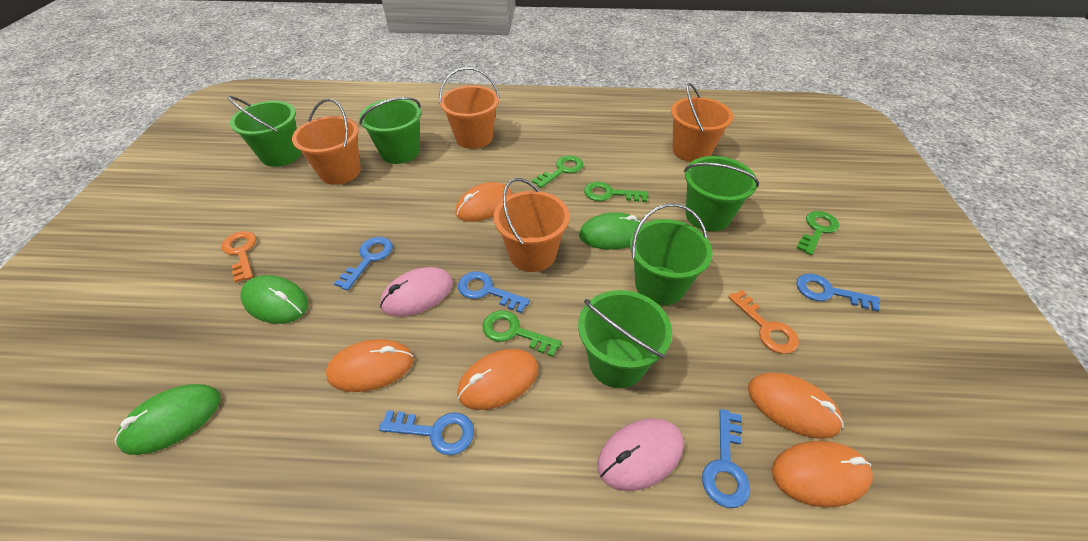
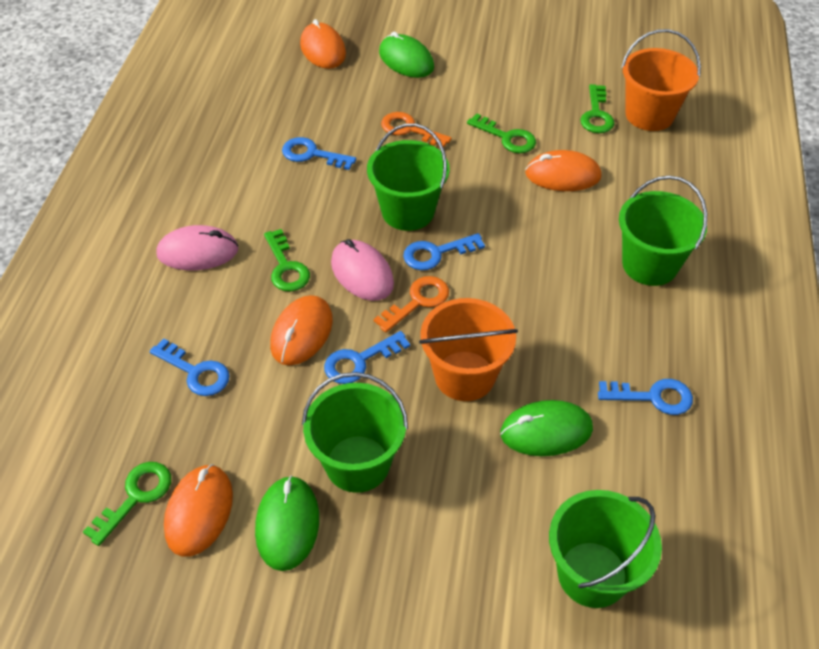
green bucket: [228,96,301,167] [359,97,421,164] [578,290,672,388] [630,203,713,305] [684,156,759,231] = 5 -> [302,372,408,493] [367,123,450,231] [549,490,662,608] [619,176,707,286] = 4
orange bucket: [292,98,361,185] [439,67,500,149] [493,178,570,272] [671,83,733,162] = 4 -> [419,298,518,401] [621,29,701,131] = 2
orange mouse: [326,339,414,392] [455,182,513,222] [457,349,538,410] [748,373,844,439] [772,441,873,507] = 5 -> [164,464,233,557] [270,295,333,365] [300,19,346,69] [525,150,602,191] = 4

